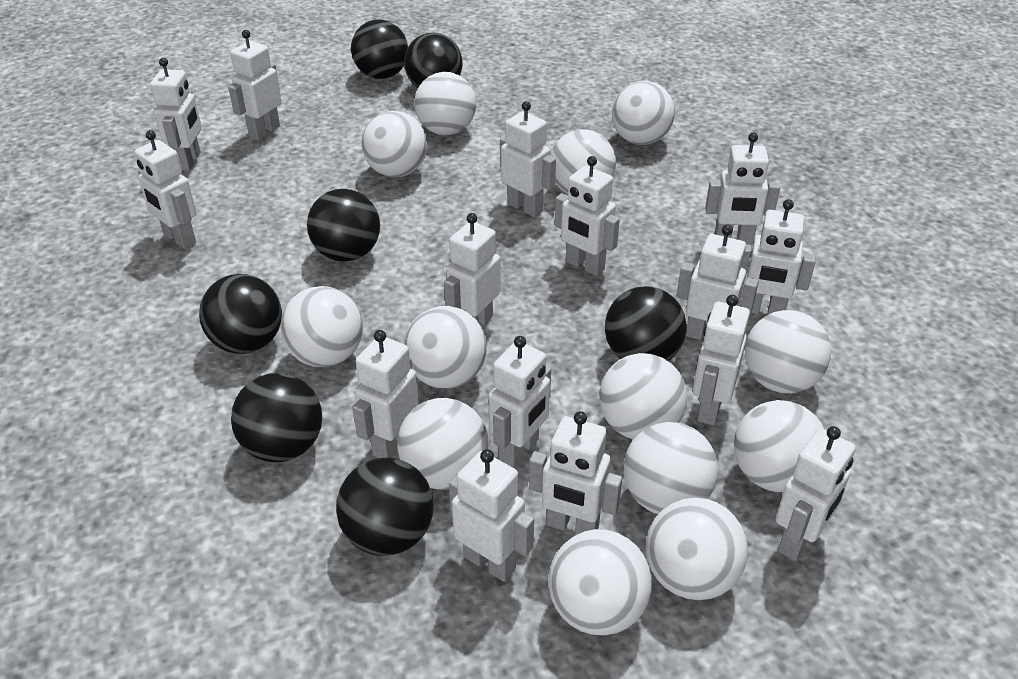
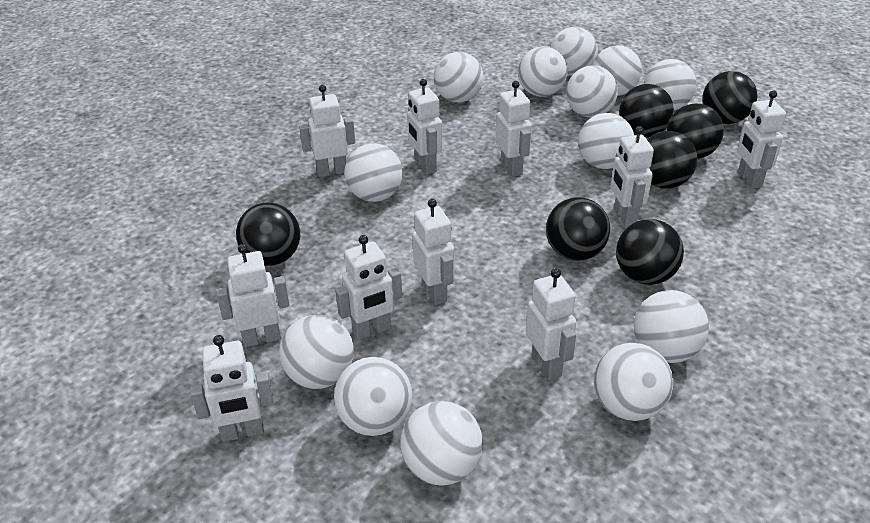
white robot: [134,130,197,249] [150,58,202,171] [228,30,281,140] [353,330,419,458] [444,213,501,324] [449,449,534,582] [489,336,551,468] [500,101,556,217] [529,411,622,535] [554,156,620,276] [677,225,759,340] [693,295,750,426] [705,133,780,246] [741,199,816,315] [775,426,856,561] = 15 -> [190,335,274,442] [216,244,290,347] [299,85,355,177] [335,235,402,340] [407,79,443,174] [412,199,455,305] [496,81,532,177] [526,268,576,380] [611,126,654,227] [737,91,786,189] = 10

